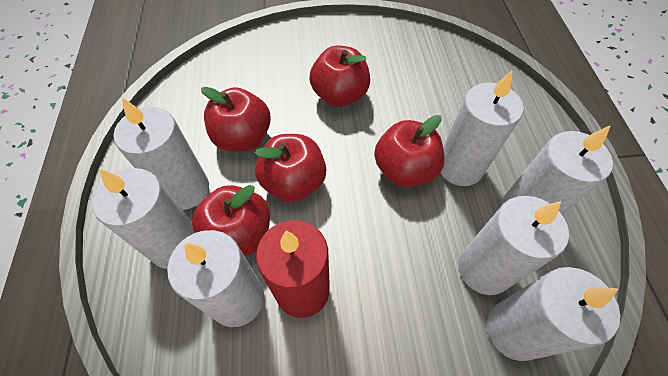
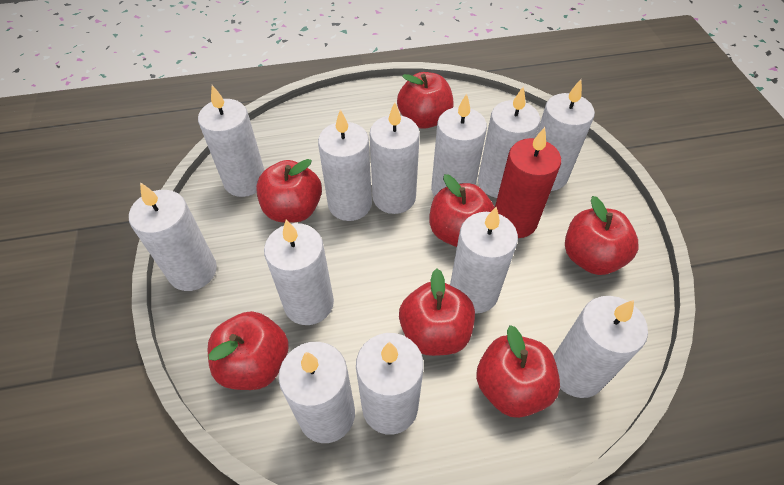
red apple: [192,185,270,257] [201,87,271,151] [255,134,326,202] [309,46,370,107] [374,115,444,188] = 5 -> [207,311,289,390] [256,159,322,223] [397,72,453,129] [399,269,475,356] [430,174,495,247] [476,325,560,418] [565,196,638,275] = 7
white candle: [92,168,194,269] [113,98,209,210] [167,230,264,327] [441,70,524,186] [459,196,569,295] [487,267,620,361] [500,125,613,215] = 7 -> [129,182,217,291] [198,85,265,197] [264,220,334,325] [278,342,355,443] [318,109,372,221] [356,333,424,435] [370,102,420,214] [431,93,487,196] [450,207,518,314] [478,86,540,198] [536,79,595,191] [553,296,648,398] = 12

